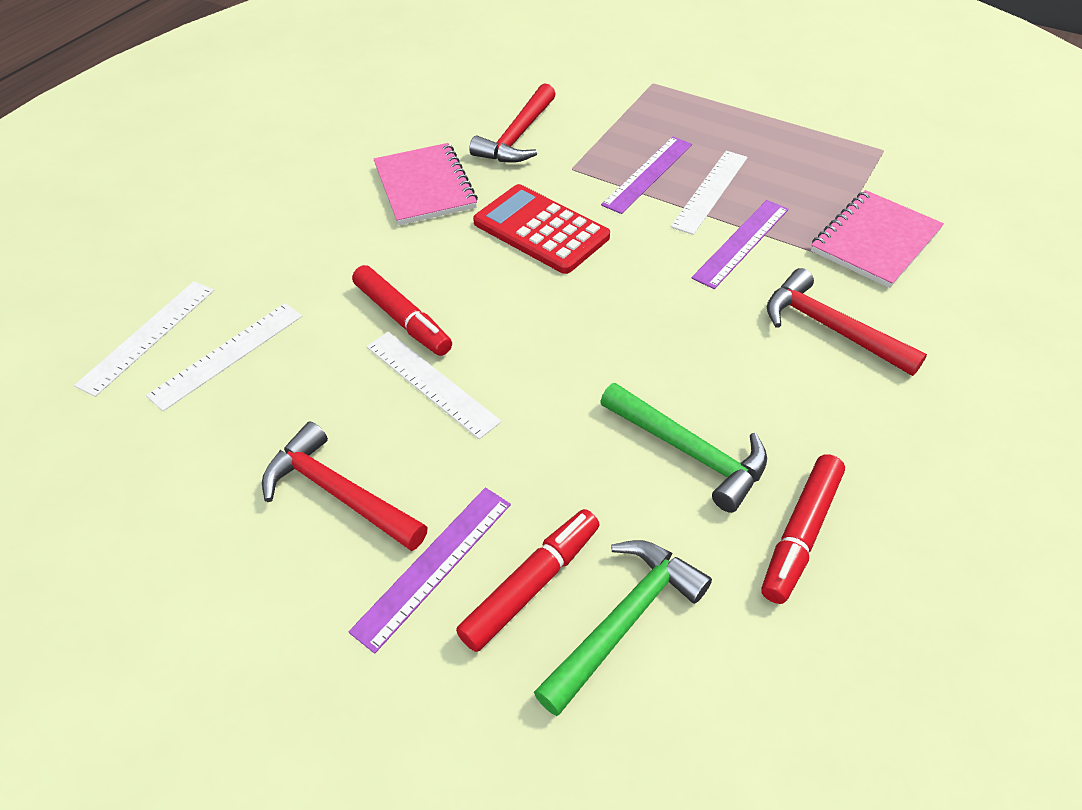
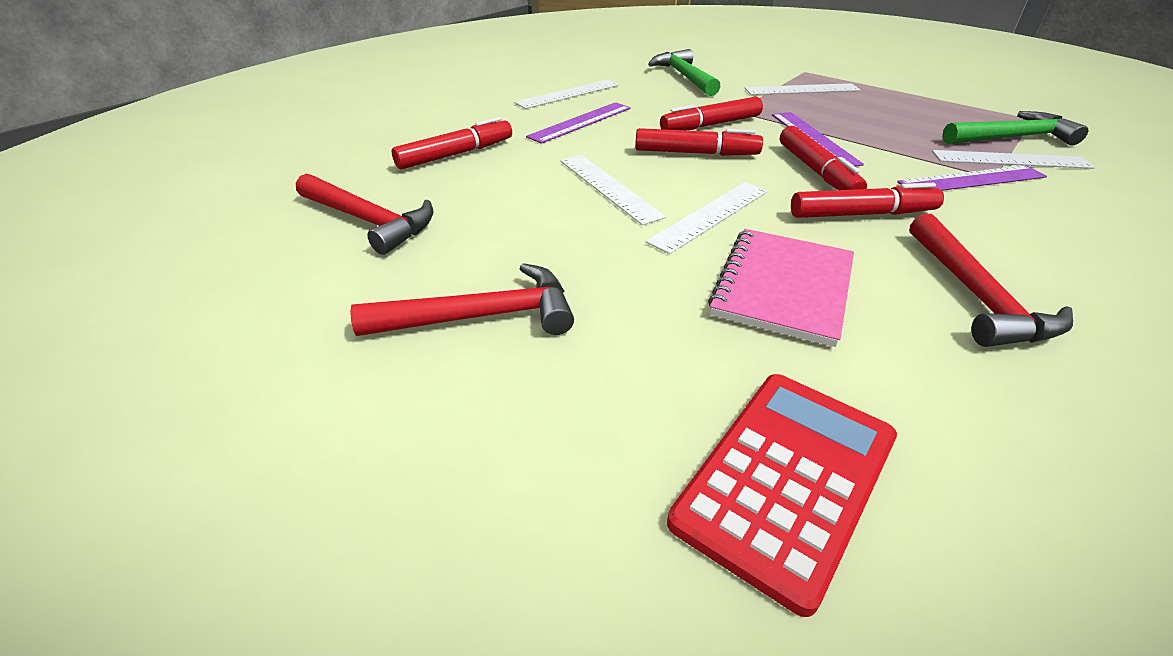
pink notebook: [374,143,478,225] [811,190,944,288] = 2 -> [708,229,854,347] = 1
red marker: [352,265,452,356] [456,509,600,652] [761,454,845,604] = 3 -> [392,117,512,170] [635,128,763,156] [660,97,763,130] [780,126,867,190] [791,183,944,218] = 5
white ruler: [74,281,214,397] [146,303,302,411] [366,332,502,439] [670,151,748,235] = 4 -> [514,79,619,109] [560,155,666,225] [645,182,768,254] [744,83,860,95] [932,150,1095,169] = 5

